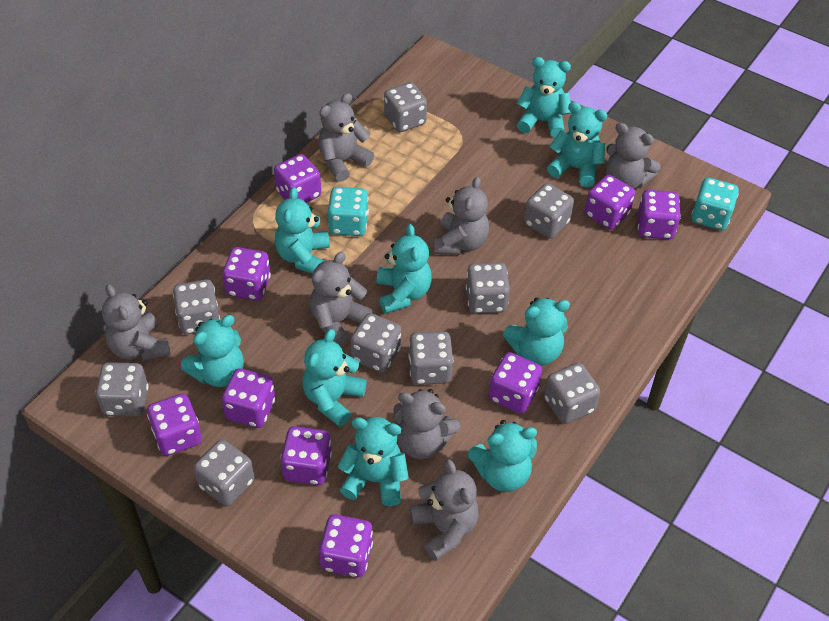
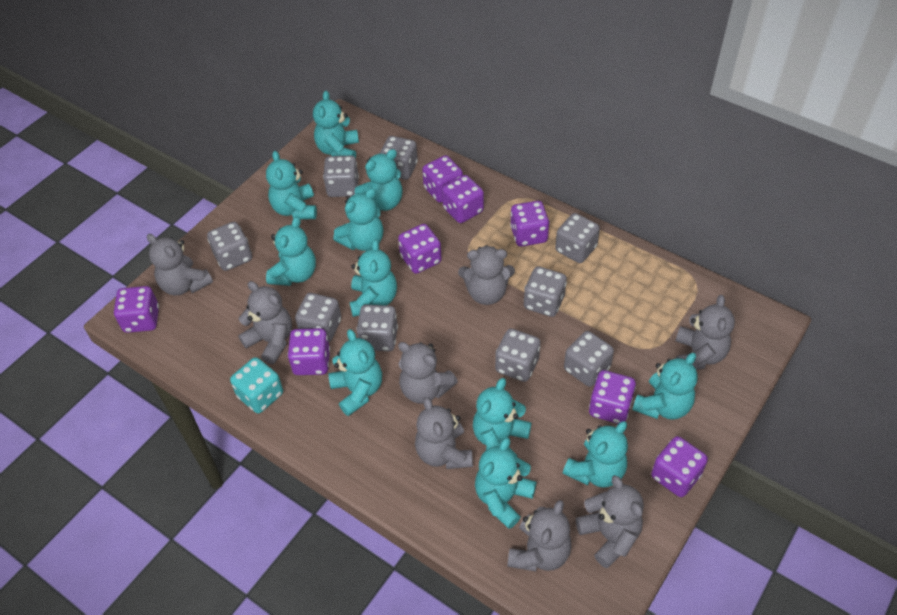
grey teddy bear: [102,284,171,361] [310,252,373,347] [318,93,374,182] [393,389,460,459] [410,459,479,561] [434,177,489,255] [606,123,661,189] = 7 -> [147,234,213,296] [238,281,292,364] [398,342,458,404] [415,397,473,469] [458,245,515,305] [507,500,571,571] [576,475,644,568] [675,295,735,370] = 8
purple dice: [147,393,202,456] [222,247,271,301] [222,368,276,428] [274,154,321,203] [280,426,332,485] [319,514,373,577] [489,352,542,414] [585,175,635,230] [638,190,681,239] = 9 -> [114,286,159,333] [288,328,330,375] [398,224,442,274] [422,155,463,203] [442,175,484,223] [510,201,549,247] [589,370,636,424] [651,436,708,497] = 8
turquoise dice: [328,187,369,236] [691,178,739,230] = 2 -> [230,357,283,414] = 1
turquoise teddy bear: [181,315,244,387] [275,187,330,274] [302,329,367,427] [337,417,409,506] [377,224,432,314] [468,420,537,492] [503,298,570,366] [517,57,571,138] [547,102,607,187] = 9 -> [266,151,317,219] [266,216,316,286] [313,90,359,158] [328,329,382,416] [333,188,384,251] [350,239,397,317] [355,149,403,211] [473,378,532,457] [475,438,537,529] [563,421,628,488] [632,353,698,420] = 11

